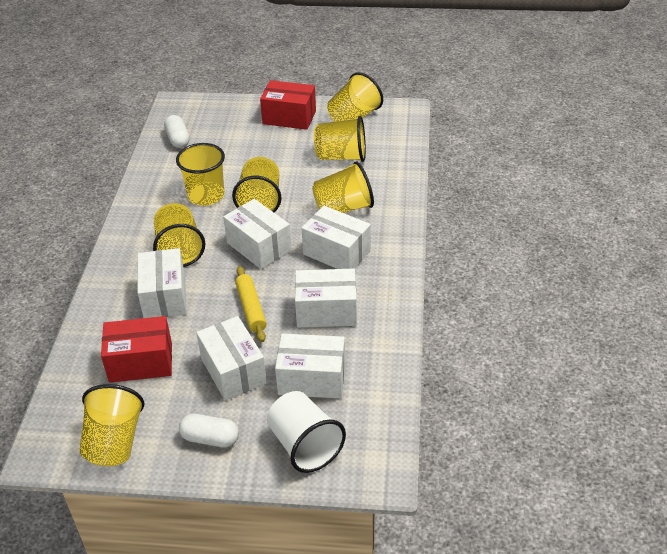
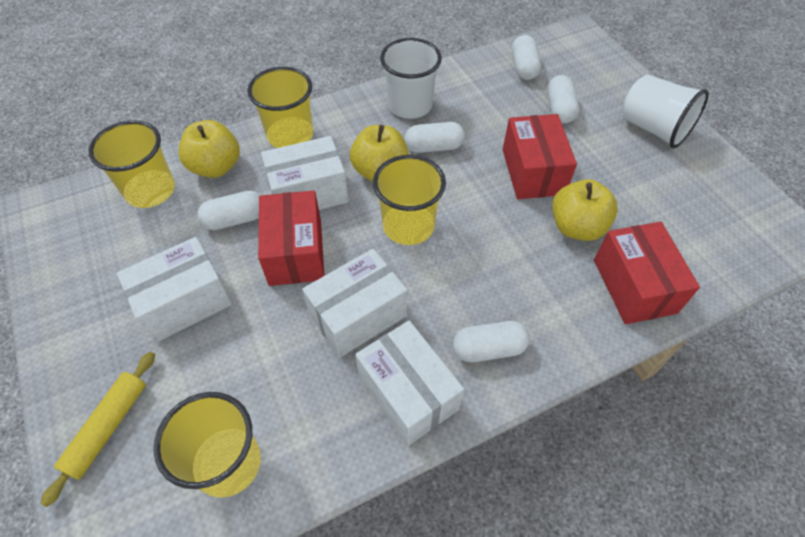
red box: [101,316,172,383] [260,80,316,130] = 2 -> [258,190,324,286] [503,114,577,199] [594,222,700,324] = 3
white box: [137,248,187,318] [196,316,267,401] [223,199,292,269] [275,334,345,399] [295,269,357,328] [301,206,371,269] = 6 -> [117,237,232,343] [261,136,348,210] [302,249,407,358] [355,320,464,446] = 4
white capsule: [164,115,190,148] [179,414,239,447] = 2 -> [197,191,261,230] [405,122,465,153] [453,321,530,362] [512,35,541,80] [547,75,579,123] = 5
white cup: [267,391,346,473] = 1 -> [380,38,442,119] [622,74,709,148] = 2
yellow apple: none = 0 -> [179,120,240,178] [350,125,409,182] [552,179,618,241] = 3
yellow cup: [80,384,144,466] [153,203,205,267] [176,143,225,206] [232,157,281,212] [312,161,374,213] [314,116,366,162] [327,72,383,122] = 7 -> [88,120,175,208] [154,392,261,498] [247,67,313,148] [373,155,446,245] = 4

